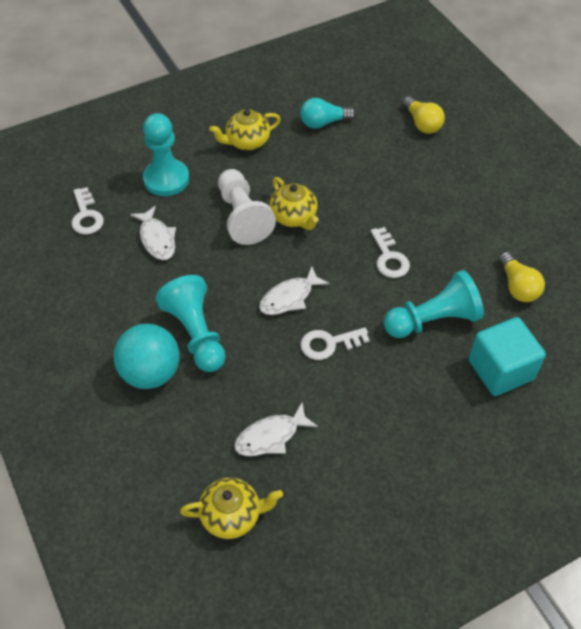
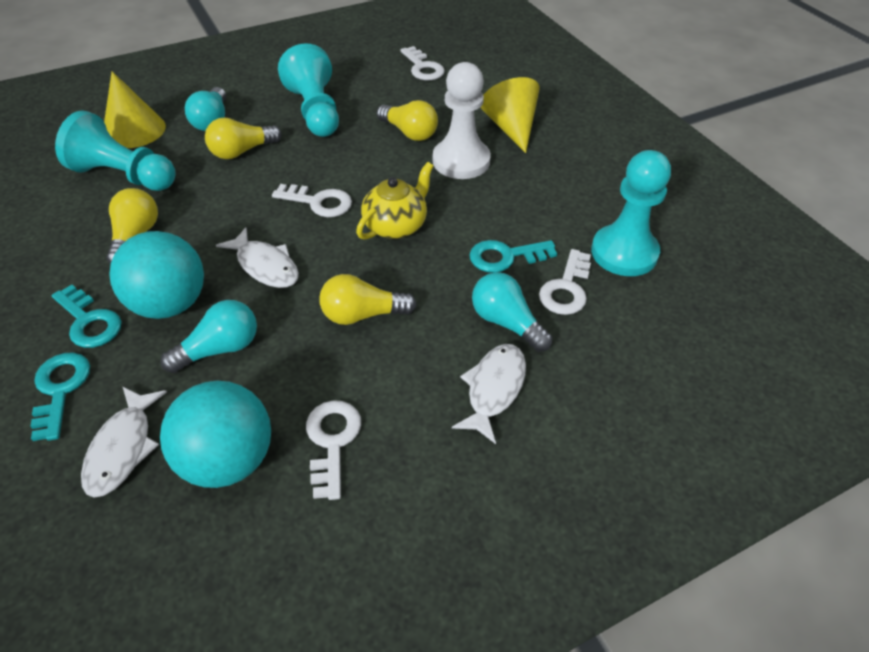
turquoise ball: [113,324,180,389] = 1 -> [109,231,204,319] [160,381,271,488] = 2
turquoise cube: [469,317,546,396] = 1 -> none = 0
turquoise key: none = 0 -> [30,353,90,441] [51,285,122,348] [469,240,557,273] = 3
turquoise light bulb: [300,98,356,129] = 1 -> [160,300,257,373] [185,87,226,131] [472,272,552,352] = 3
white key: [71,187,104,235] [300,327,370,360] [371,227,410,278] = 3 -> [272,184,352,217] [306,400,361,500] [400,46,445,80] [539,249,591,315] = 4
yellow cone: none = 0 -> [104,71,166,148] [481,77,540,153] = 2
yellow light bulb: [402,96,445,134] [498,252,545,302] = 2 -> [106,188,158,264] [205,117,282,159] [319,274,417,325] [377,100,438,141] = 4
yellow teapot: [180,478,283,539] [209,109,281,150] [269,177,319,230] = 3 -> [356,162,433,240] = 1

